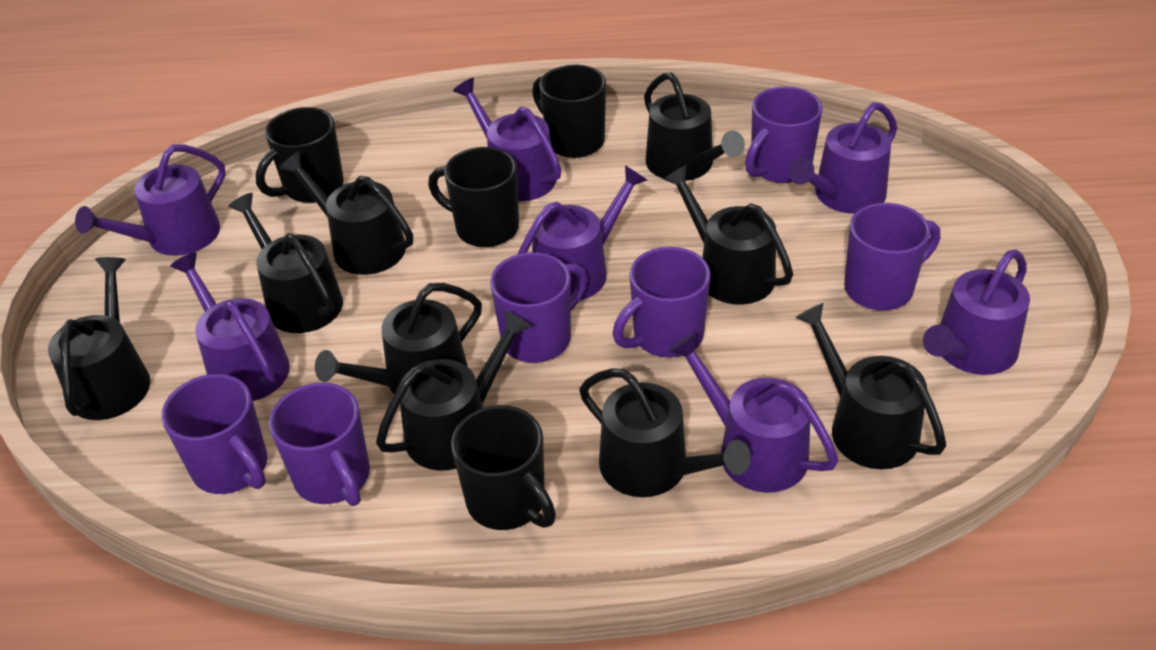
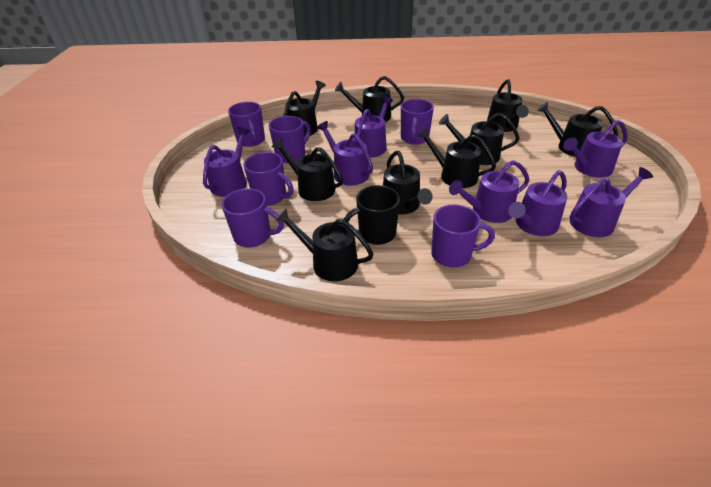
black mug: [256,107,344,203] [428,147,519,247] [451,405,556,530] [532,65,606,158] = 4 -> [343,185,400,245] = 1

